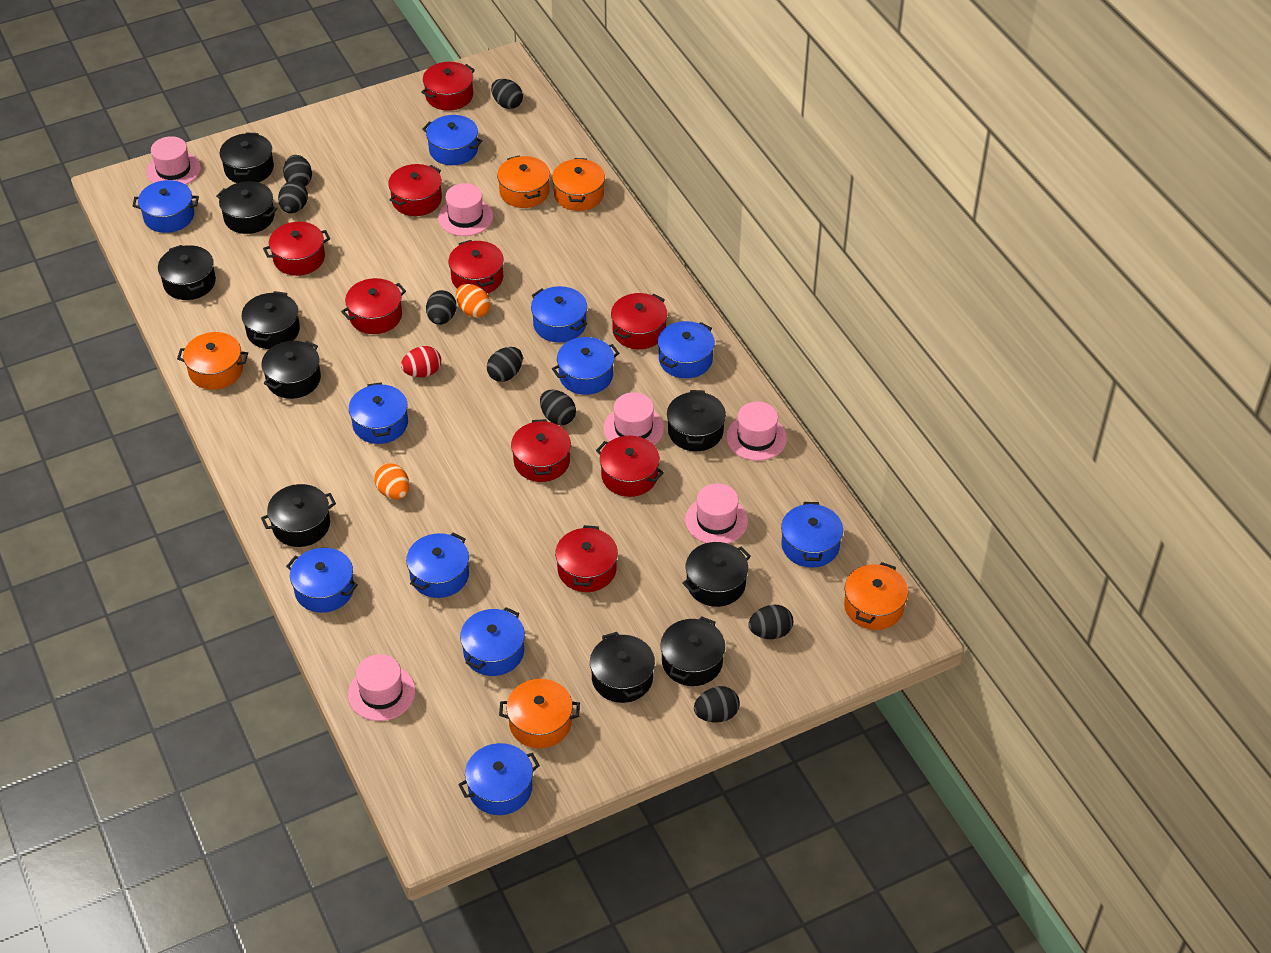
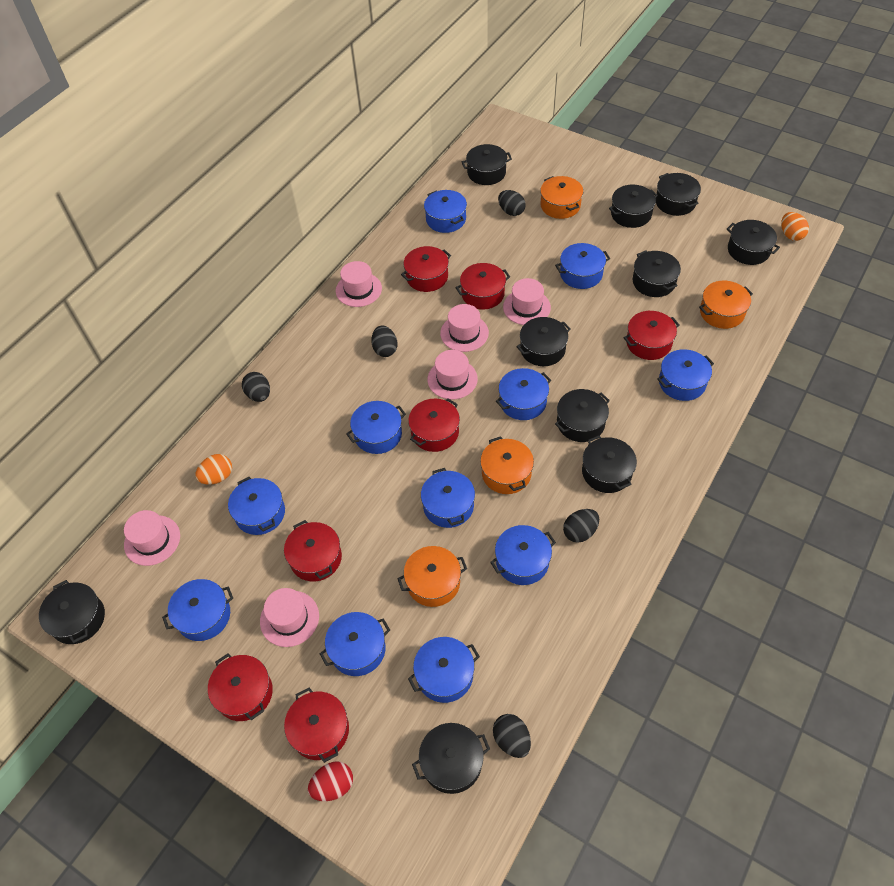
black egg: [278,181,308,213] [283,155,312,186] [426,290,456,325] [487,347,523,382] [491,79,523,109] [540,390,576,425] [694,686,740,723] [748,605,793,639] = 8 -> [242,372,270,402] [371,325,397,357] [493,714,531,758] [498,190,526,216] [563,509,599,543] = 5
orange pot: [177,332,248,390] [497,156,550,208] [499,679,580,748] [552,158,605,211] [844,562,908,630] = 5 -> [398,546,467,607] [480,436,534,494] [540,176,583,219] [699,281,753,329] = 4
red pot: [263,222,330,276] [341,278,406,334] [388,164,442,216] [421,62,475,111] [448,240,504,293] [511,419,571,482] [555,525,618,592] [596,436,664,497] [611,293,667,349] = 9 -> [208,654,273,721] [284,520,342,581] [284,688,349,763] [401,246,451,292] [408,399,460,452] [455,263,510,310] [624,311,679,360] = 7

